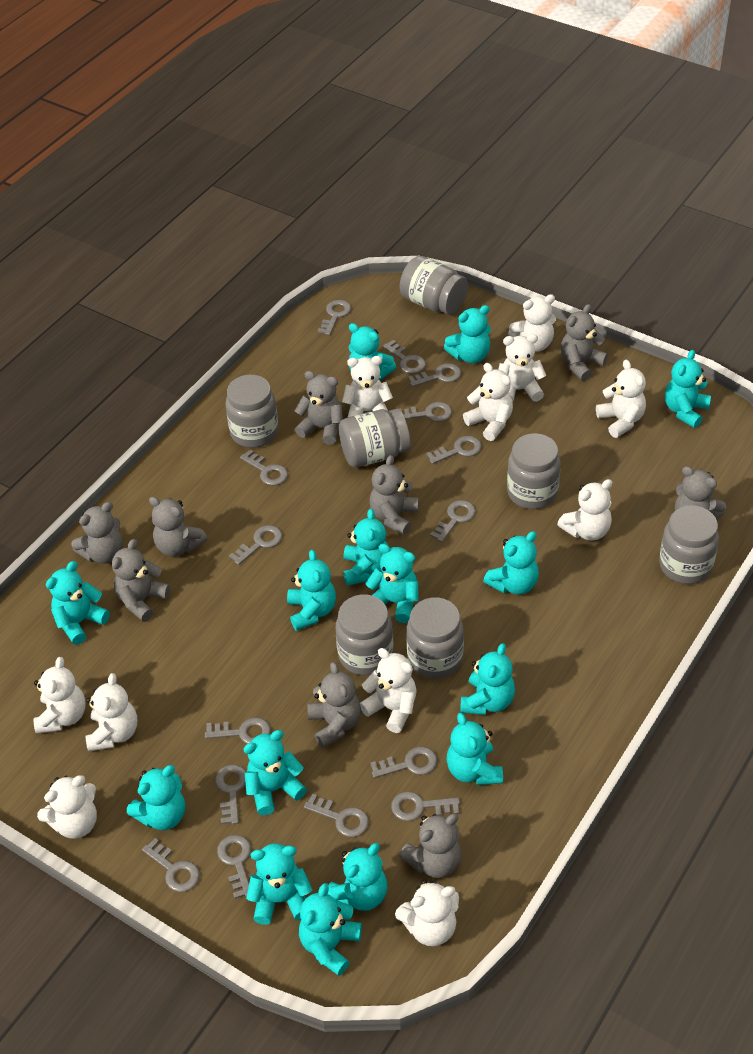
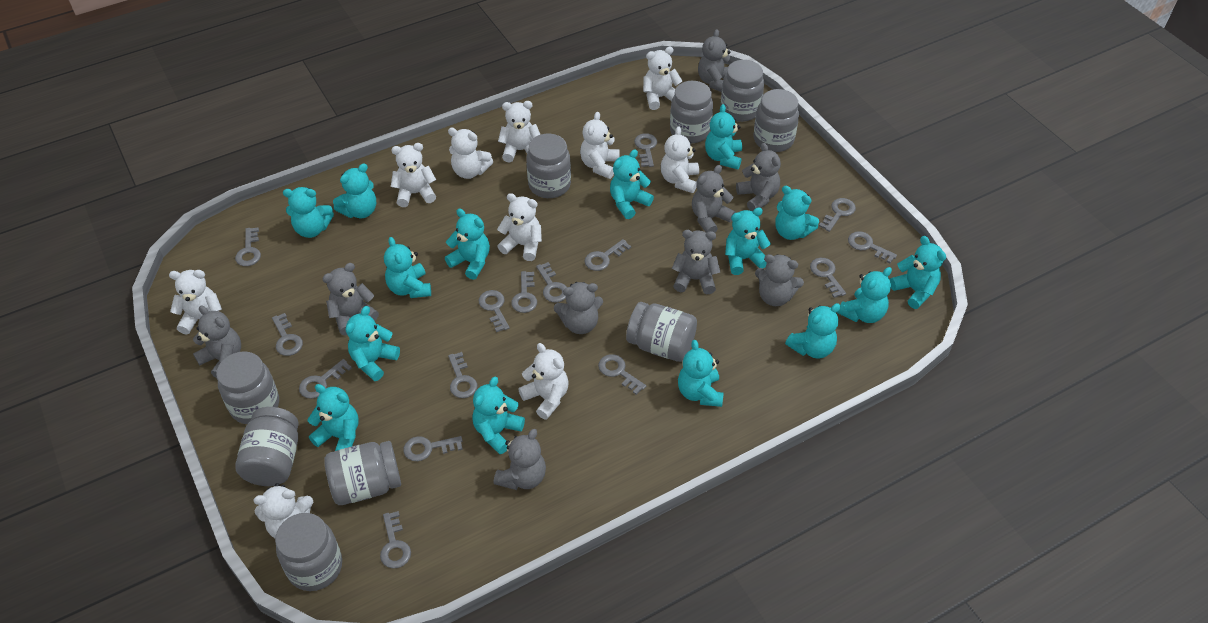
grey jar: [226,374,278,448] [336,594,393,675] [339,408,410,468] [400,256,468,315] [406,597,464,679] [507,433,561,509] [659,505,719,584] = 7 -> [216,351,279,424] [235,407,299,486] [275,513,342,591] [324,441,401,505] [526,134,571,198] [626,302,697,362] [670,81,713,143] [721,60,764,122] [754,89,799,152] = 9
white teddy bear: [34,657,86,734] [37,775,97,839] [86,673,137,752] [342,356,393,418] [360,648,417,733] [395,880,459,946] [463,363,513,441] [498,334,546,403] [508,294,556,352] [557,479,612,541] [596,360,646,438] = 11 -> [169,270,222,335] [254,483,313,538] [391,143,436,207] [448,128,493,179] [497,193,542,261] [498,101,541,162] [518,343,568,419] [580,112,619,179] [643,47,682,110] [661,126,699,193] = 10

